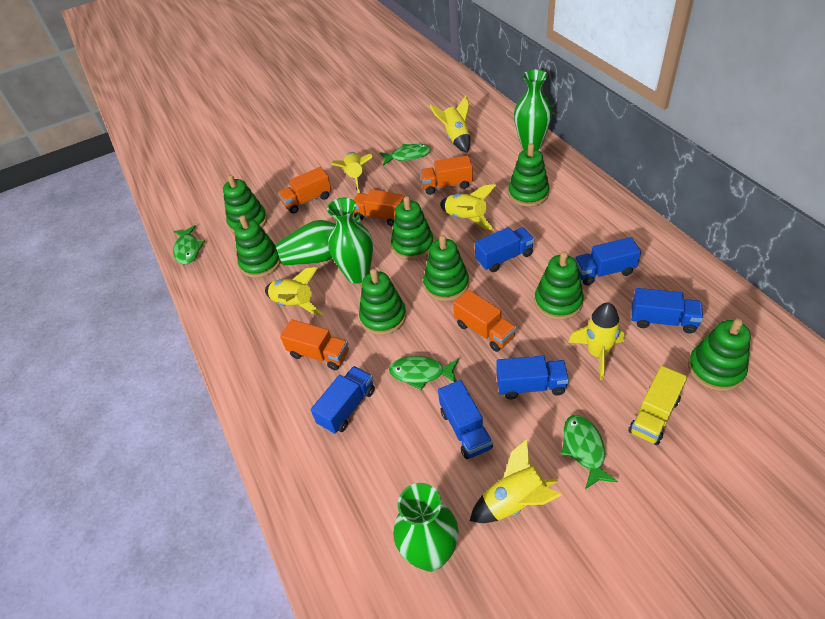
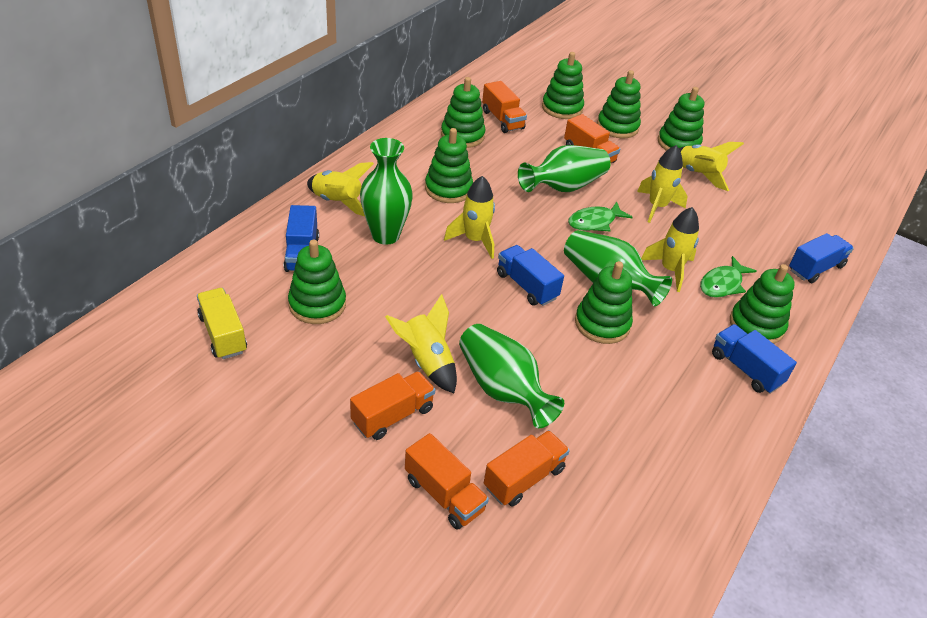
blue truck: [311,366,375,434] [438,380,493,459] [475,227,535,272] [496,355,569,399] [574,237,641,285] [632,288,703,333] = 6 -> [284,205,319,272] [497,245,564,306] [712,324,797,394] [789,233,854,283] = 4
green fish: [173,225,205,264] [380,144,431,166] [389,356,459,390] [561,415,618,489] = 4 -> [568,202,633,231] [700,256,757,298] = 2

